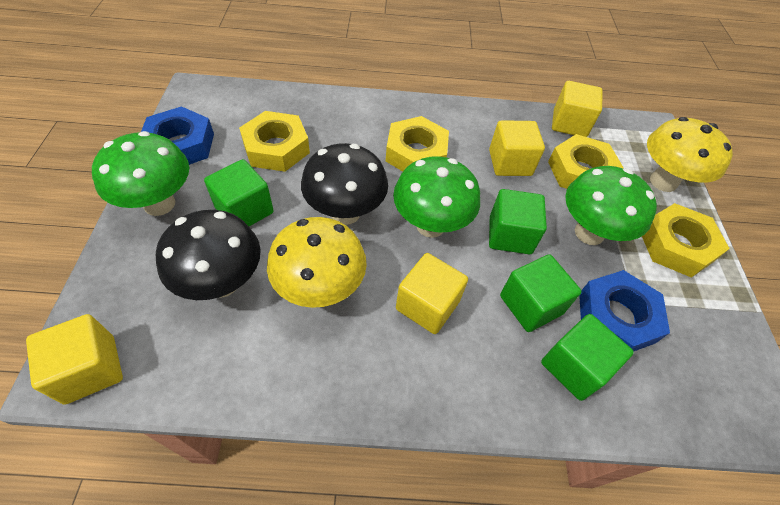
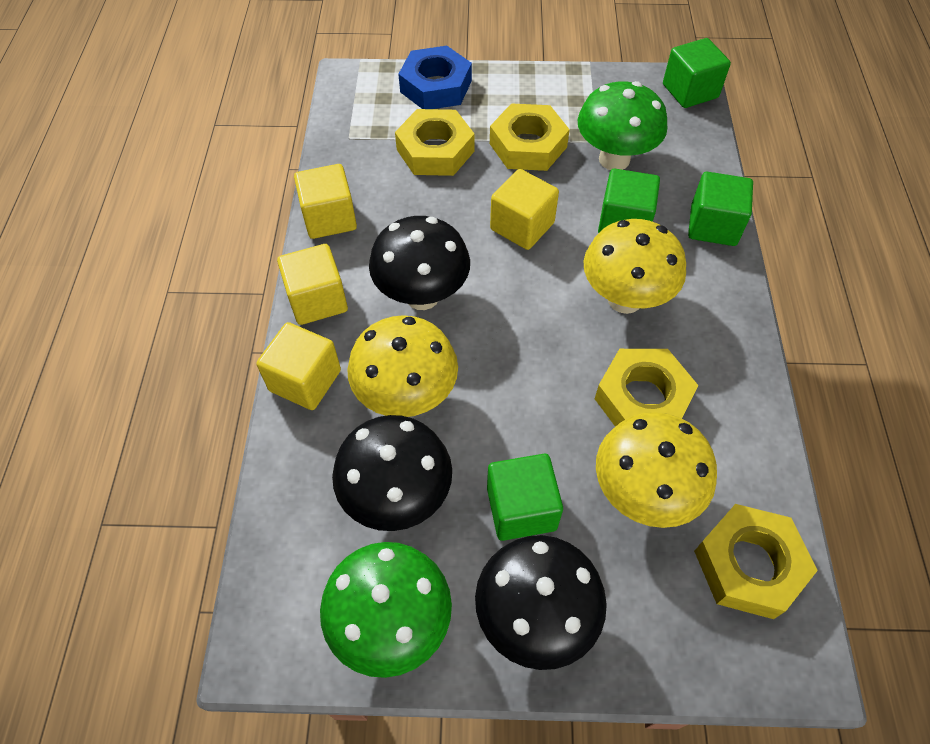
black mushroom: [156,210,261,300] [301,143,388,225] = 2 -> [332,415,452,531] [369,216,470,310] [475,535,607,670] = 3
blue nut: [141,106,214,165] [579,270,670,351] = 2 -> [398,46,472,109] = 1
green mushroom: [92,131,189,216] [393,156,480,238] [565,166,657,245] = 3 -> [320,542,452,678] [578,81,667,170] = 2
yellow mushroom: [267,217,367,308] [647,117,733,192] = 2 -> [347,315,458,417] [584,219,686,314] [596,412,717,528] = 3

